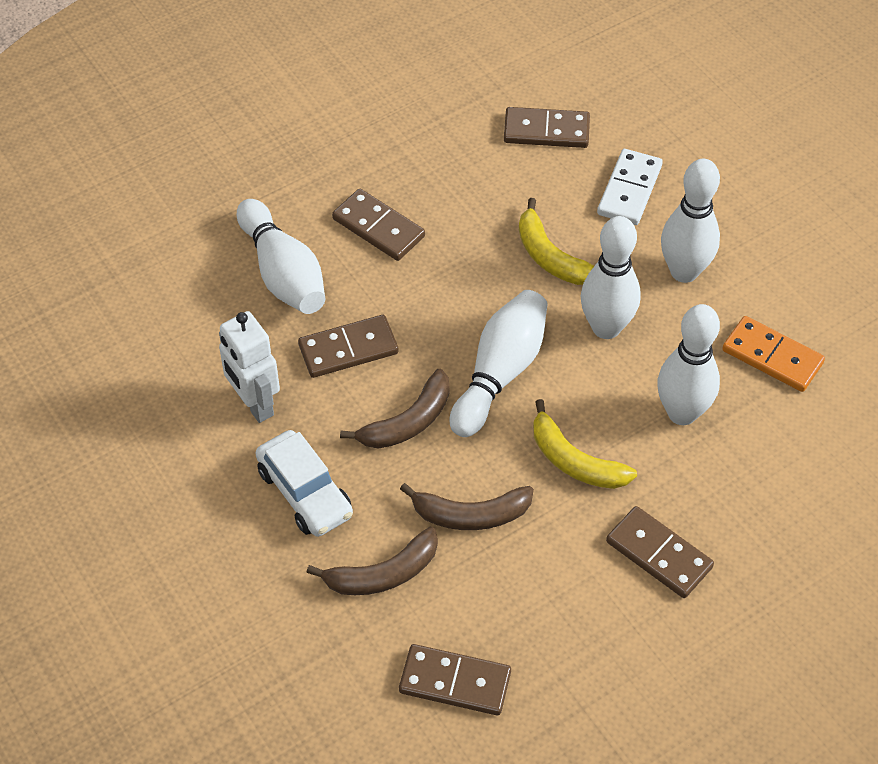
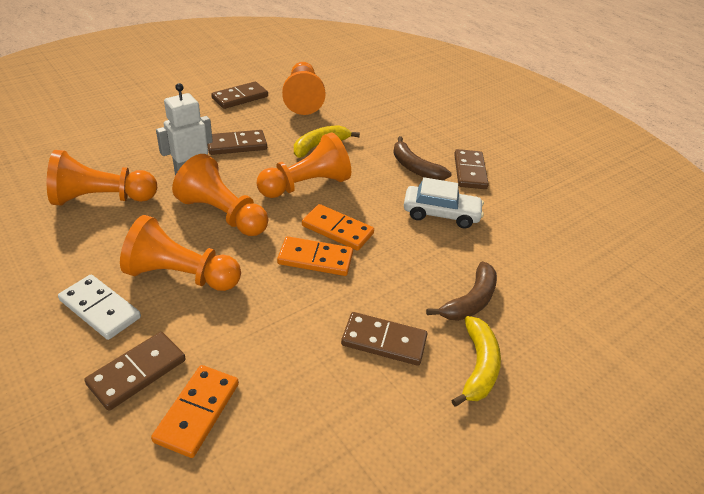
brown banana: [306,527,438,595] [340,369,449,449] [400,483,534,530] = 3 -> [393,136,452,180] [426,261,497,321] = 2
orange domino: [722,316,825,392] = 1 -> [151,365,239,458] [277,236,353,276] [302,204,374,251] = 3
orange pawn: none = 0 -> [47,150,157,206] [120,215,241,291] [172,154,268,236] [256,132,351,198] [282,62,325,115] = 5
white bowling pin: [236,199,325,314] [450,290,548,437] [581,216,641,339] [657,304,720,425] [661,159,720,283] = 5 -> none = 0

